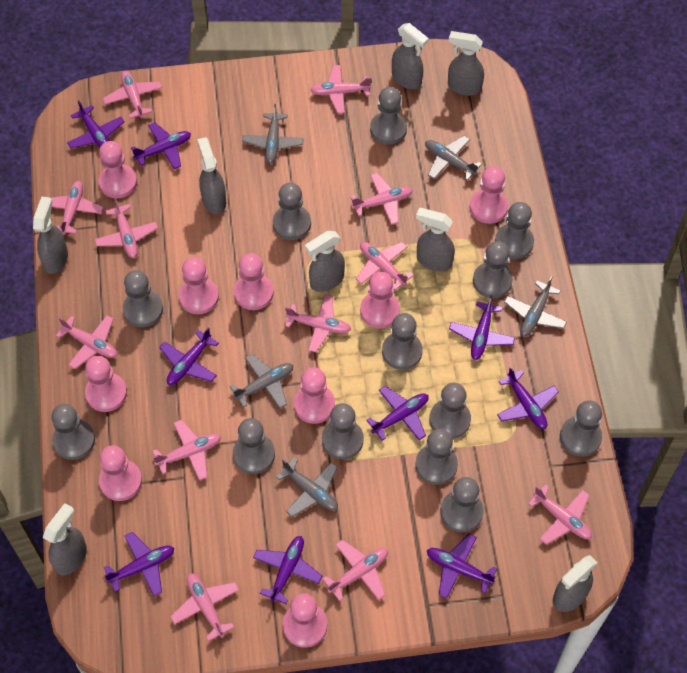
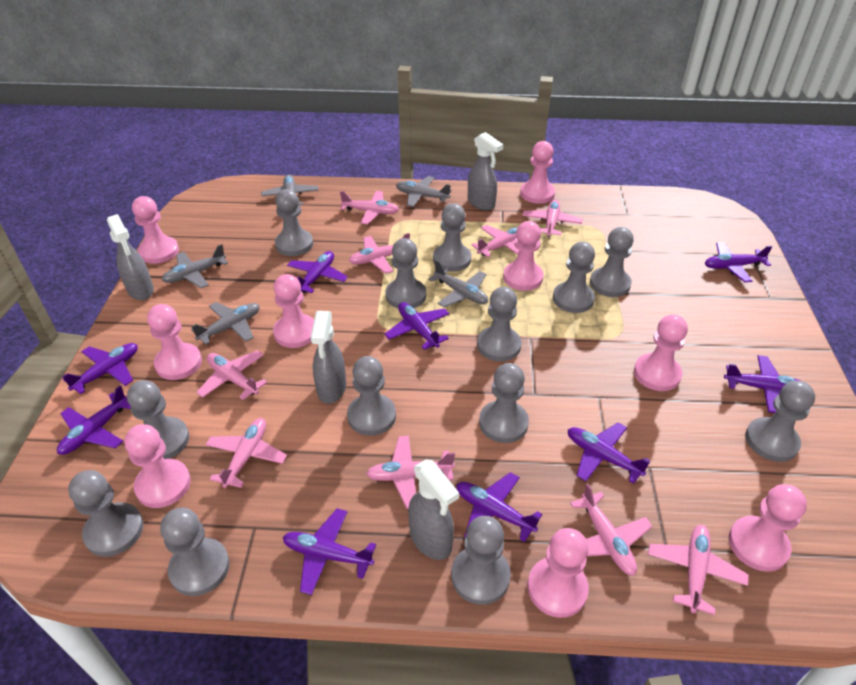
grey spray bottle: [33,197,68,274] [43,503,87,575] [197,137,226,214] [305,231,345,292] [392,23,429,89] [416,208,455,271] [448,31,484,96] [553,555,597,612] = 8 -> [107,214,154,300] [310,311,346,404] [408,459,459,560] [468,132,503,211] = 4
pink plane: [51,181,104,235] [56,315,117,369] [95,198,158,258] [103,71,162,119] [153,420,221,481] [170,573,239,641] [285,295,351,352] [310,65,372,113] [323,540,388,601] [350,173,413,225] [356,242,414,290] [528,484,592,545] = 12 -> [196,350,267,400] [205,418,287,488] [340,191,399,225] [349,233,410,274] [366,436,455,509] [472,225,519,257] [522,199,582,237] [570,483,652,576] [648,525,749,615] = 9

